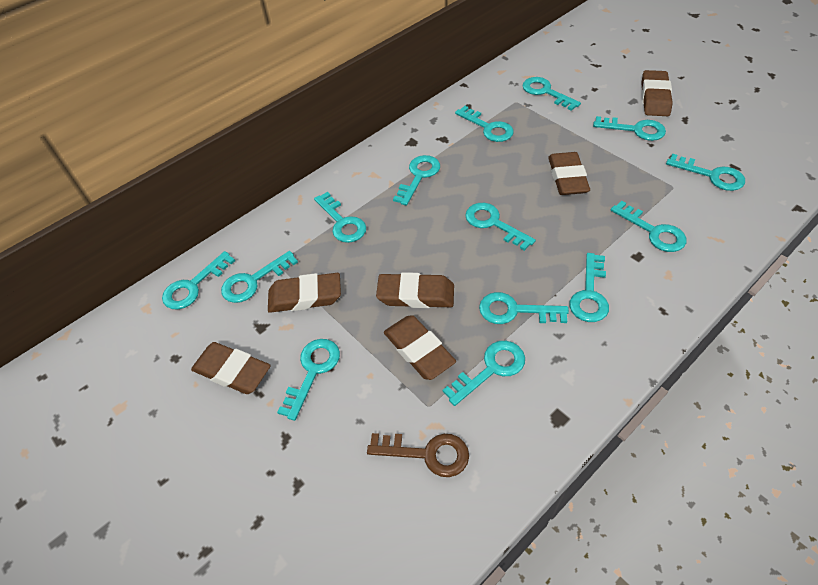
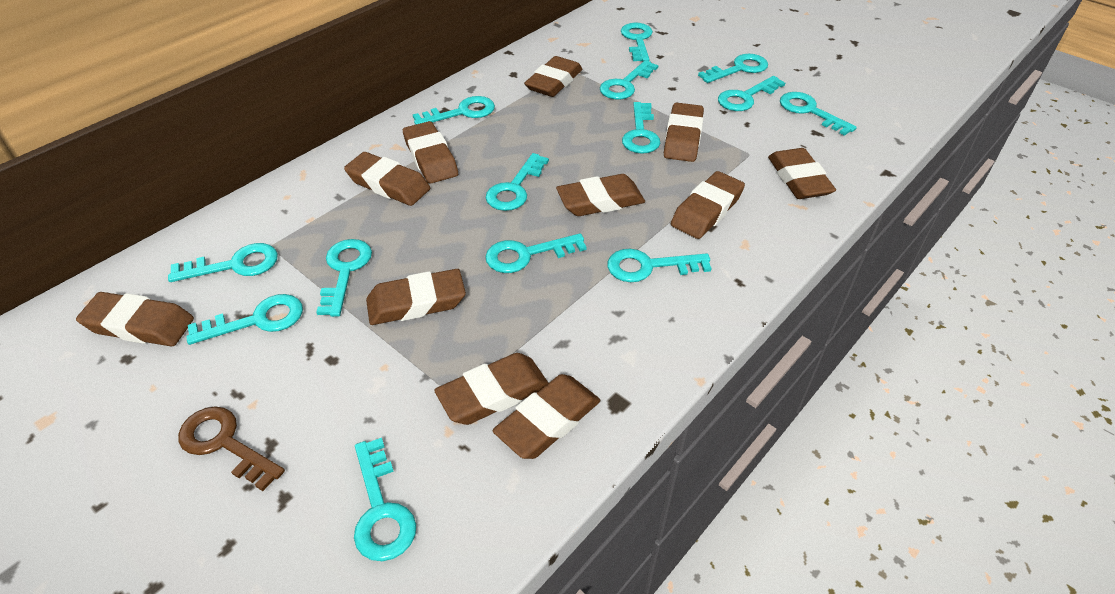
brown eraser: [191,342,271,394] [268,273,341,313] [376,272,454,308] [384,315,456,380] [548,152,590,195] [641,70,673,116] = 6 -> [76,292,194,346] [344,152,430,206] [366,269,466,325] [403,121,458,184] [434,353,548,425] [493,374,600,459] [524,56,583,97] [556,174,645,216] [664,103,704,162] [671,171,745,239] [768,148,836,199] = 11

